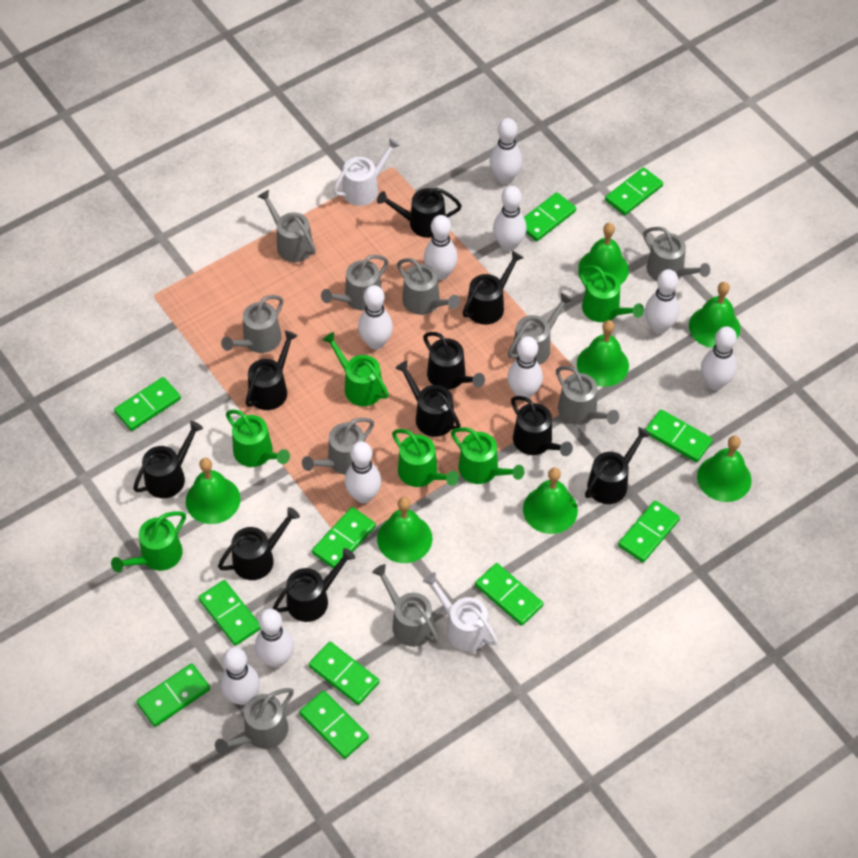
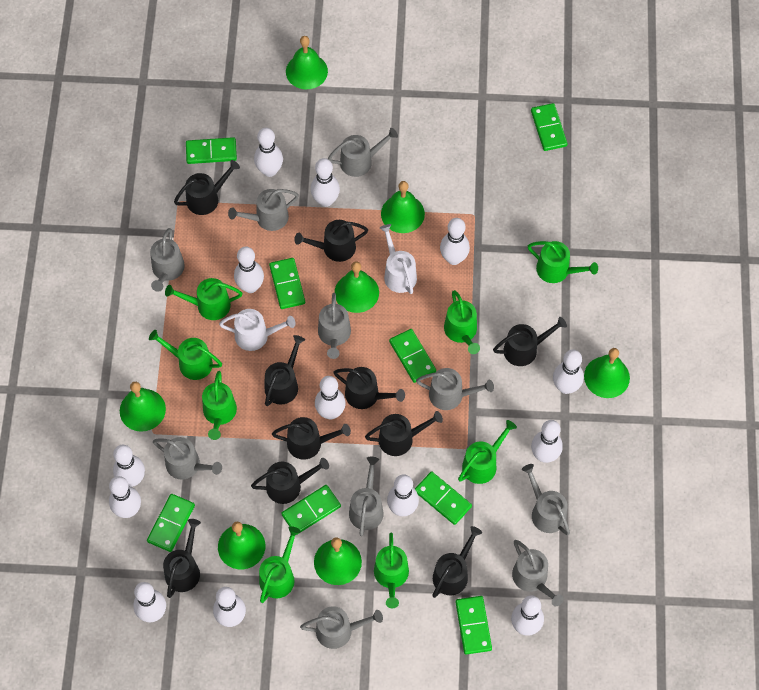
green domino: [114,377,181,431] [136,664,210,727] [198,580,261,646] [299,691,369,759] [309,642,379,705] [312,507,376,568] [475,563,543,626] [524,192,576,241] [605,167,663,215] [618,500,680,563] [645,410,713,462] = 11 -> [147,494,195,552] [186,137,237,164] [269,258,305,309] [281,485,341,532] [389,329,436,383] [415,471,472,525] [455,596,492,655] [531,103,568,151] = 8
green watering can: [111,512,186,572] [226,410,290,467] [322,332,389,406] [392,429,459,487] [451,427,524,484] [578,265,644,322] = 6 -> [149,330,222,380] [165,278,242,320] [202,371,237,440] [259,526,301,603] [374,532,409,608] [444,290,480,354] [458,420,517,484] [528,241,598,283] = 8
white bowling pin: [221,647,260,705] [255,609,294,668] [345,441,381,503] [358,285,393,350] [424,215,458,280] [490,118,522,185] [493,186,527,252] [507,336,543,398] [645,269,680,334] [701,326,737,390] = 10 -> [109,476,141,518] [113,445,145,487] [133,582,166,622] [213,587,246,627] [234,247,264,293] [254,128,283,177] [311,158,340,207] [315,376,346,419] [387,474,419,516] [440,218,470,265] [511,595,544,636] [531,420,563,463] [553,350,584,394] = 13

